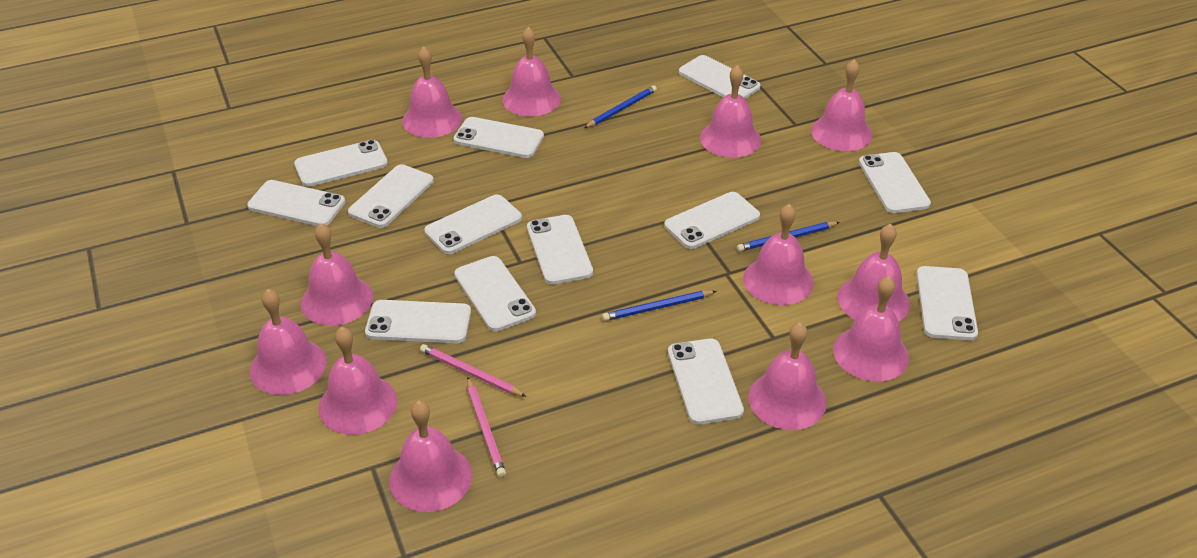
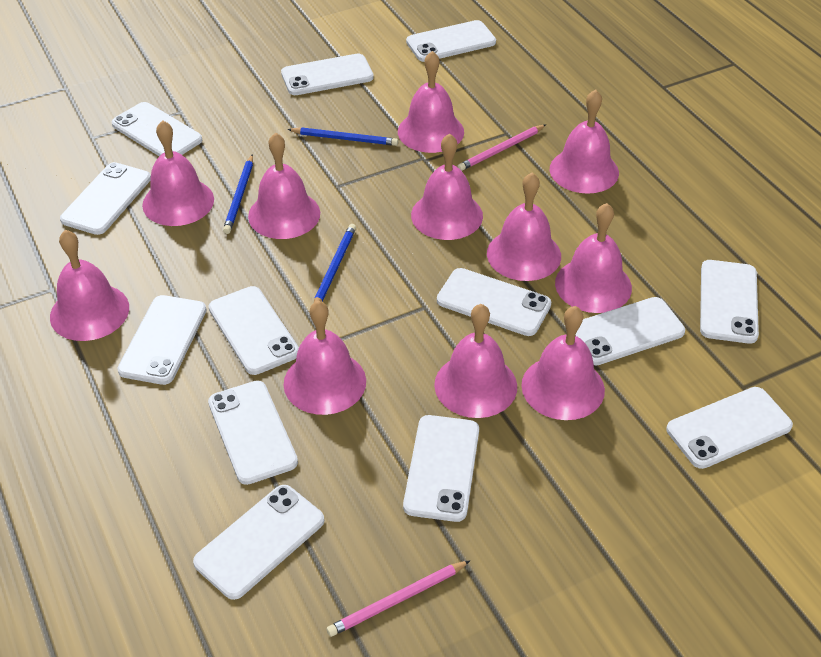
pink bell: [250,289,327,395] [301,223,373,326] [318,327,397,435] [389,401,472,512] [402,46,462,138] [502,27,561,117] [700,65,761,158] [743,204,814,305] [748,322,827,430] [811,59,873,151] [833,276,909,382] [838,224,910,321] = 12 -> [50,230,129,341] [142,120,214,226] [248,133,320,239] [284,301,366,415] [398,51,464,153] [411,133,483,240] [434,304,517,418] [487,173,561,281] [521,306,605,420] [550,89,619,194] [555,203,632,313] = 11

